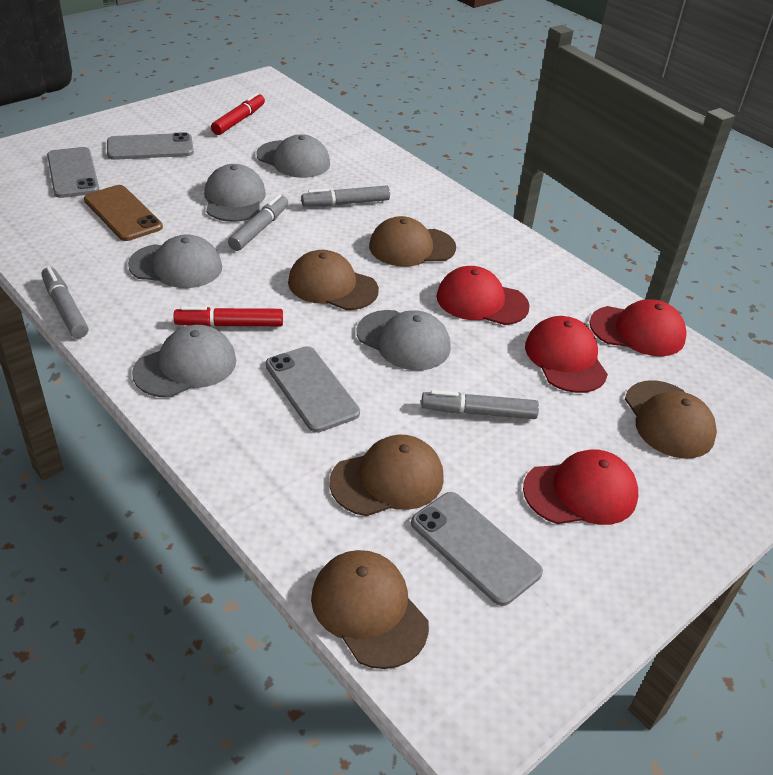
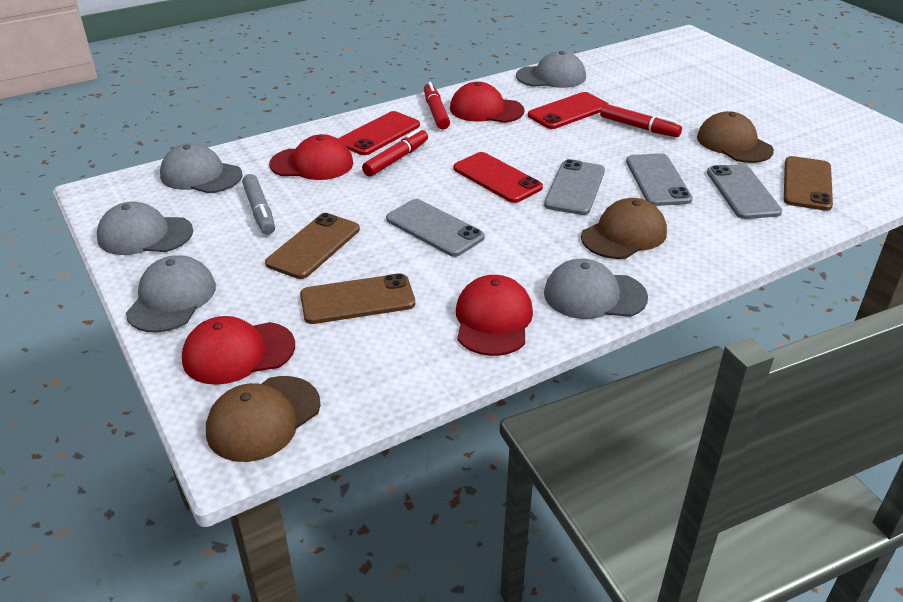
brown cap: [288,250,379,310] [311,550,429,669] [329,435,444,516] [369,216,456,267] [625,380,717,459] = 5 -> [206,376,321,462] [581,198,667,259] [697,111,774,163] = 3
brown phone: [84,185,163,241] = 1 -> [265,213,360,279] [300,273,415,324] [784,156,833,211] = 3
grey marker: [41,266,88,338] [228,194,288,251] [301,185,390,207] [421,390,539,419] = 4 -> [242,174,275,235] = 1
red marker: [174,306,283,326] [211,93,265,135] = 2 -> [362,128,428,176] [424,82,450,130] [600,104,682,137] = 3
red phone: none = 0 -> [339,111,420,155] [453,152,543,203] [528,92,608,129] = 3

